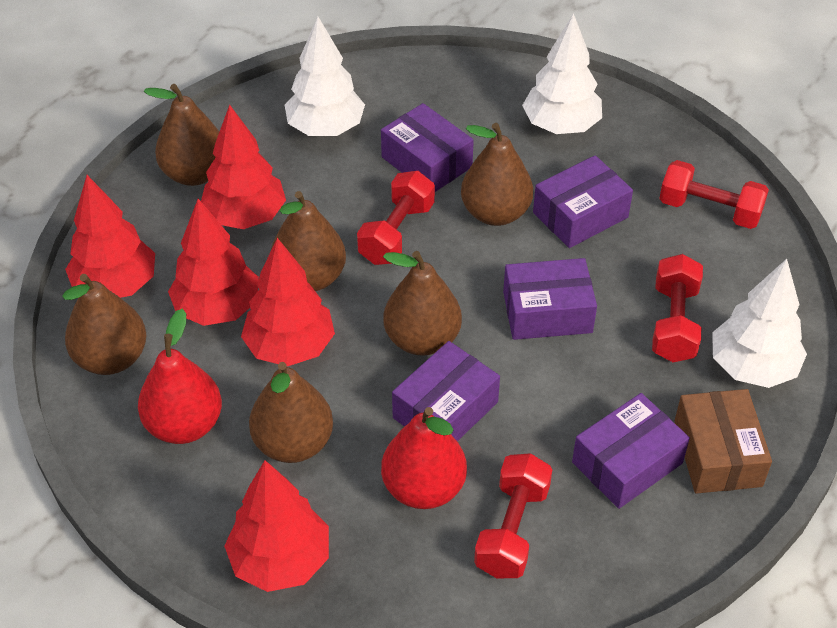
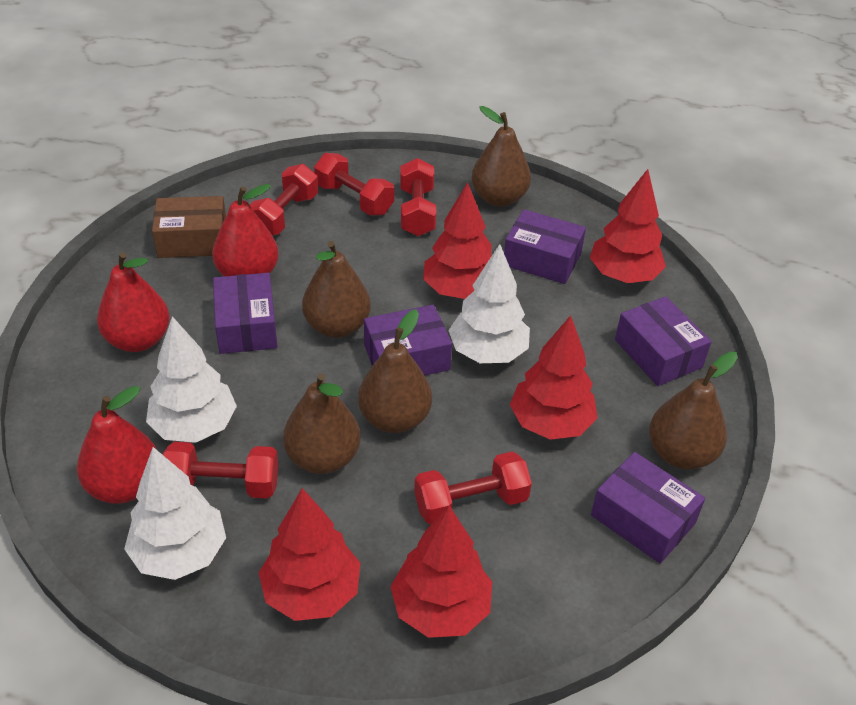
brown pear: [62,274,147,375] [144,84,220,186] [249,362,333,463] [271,191,346,291] [383,251,462,356] [461,123,533,226] = 6 -> [283,373,361,474] [302,241,371,338] [358,309,432,433] [472,106,531,207] [649,352,738,470] = 5
red dumbbell: [357,171,435,265] [474,453,552,578] [652,254,703,362] [659,160,769,229] = 4 -> [163,442,279,499] [250,164,318,236] [314,153,394,215] [400,158,436,236] [414,452,532,524] = 5
red pear: [138,309,222,444] [381,407,467,509] = 2 -> [77,386,157,504] [97,252,170,352] [212,184,279,276] = 3

